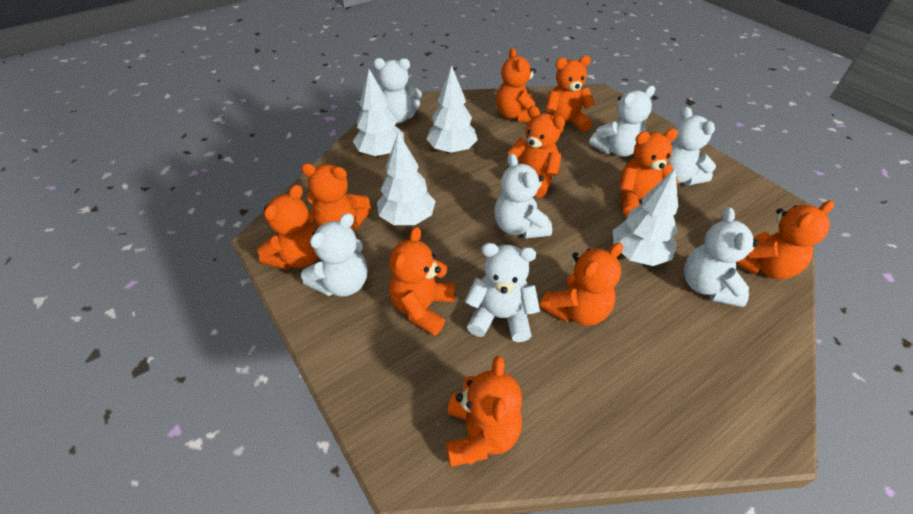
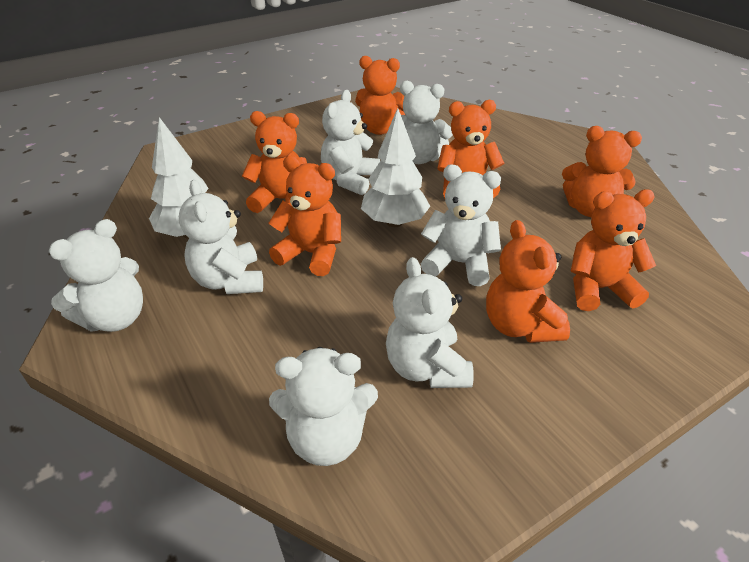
orange teddy bear: [258,185,318,270] [301,163,372,229] [389,227,455,336] [446,356,522,467] [496,48,540,123] [503,106,565,198] [540,243,623,326] [546,56,595,133] [619,129,679,217] [736,200,834,279] = 10 -> [242,111,307,213] [269,156,341,276] [355,56,406,135] [437,100,504,198] [486,220,570,343] [562,126,642,217] [571,189,656,311] = 7
white tree: [353,69,404,157] [377,132,436,225] [426,65,478,154] [613,169,678,266] = 4 -> [149,117,209,239] [361,108,430,227] = 2

